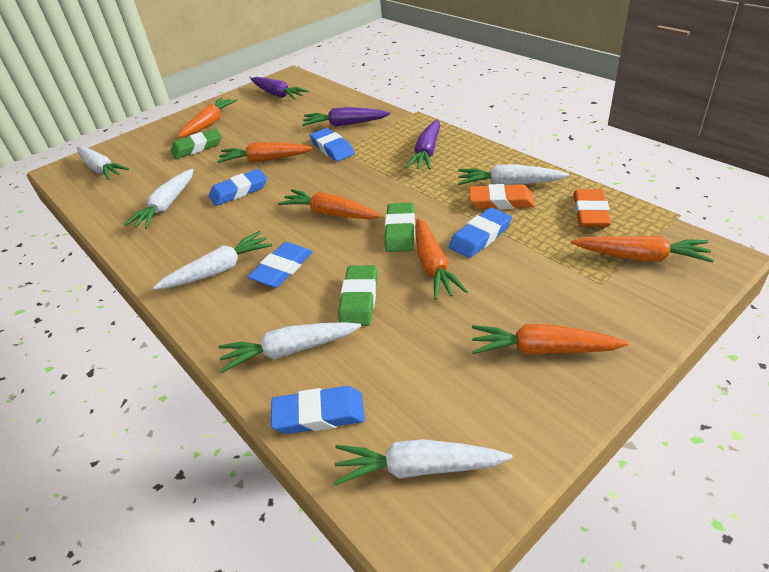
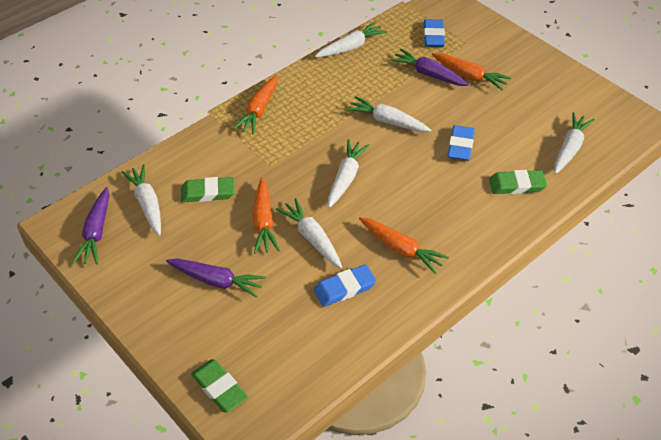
blue eraser: [209,169,267,206] [247,242,313,288] [271,386,365,434] [309,128,355,161] [449,207,512,258] = 5 -> [314,264,376,307] [423,19,445,47] [448,125,475,161] = 3
orange carrot: [178,98,238,138] [217,142,313,163] [278,189,381,219] [416,219,468,300] [472,324,629,355] [571,236,714,263] = 6 -> [233,75,278,134] [253,178,280,254] [359,217,449,274] [432,53,511,90] = 4
orange eraser: [469,184,535,209] [574,189,611,227] = 2 -> none = 0

